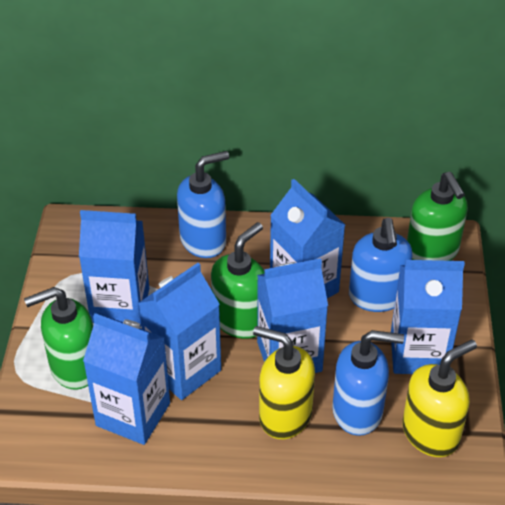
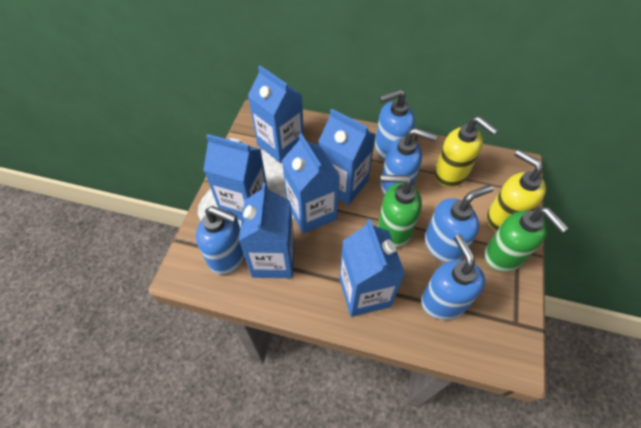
blue soap dispenser: [177,151,229,258] [332,330,404,436] [349,218,412,312] = 3 -> [196,206,245,275] [375,89,415,160] [380,128,437,195] [421,234,485,320] [425,185,493,263] = 5
green soap dispenser: [24,287,93,390] [211,222,265,339] [407,172,468,261] = 3 -> [377,175,422,248] [485,207,568,272] = 2

